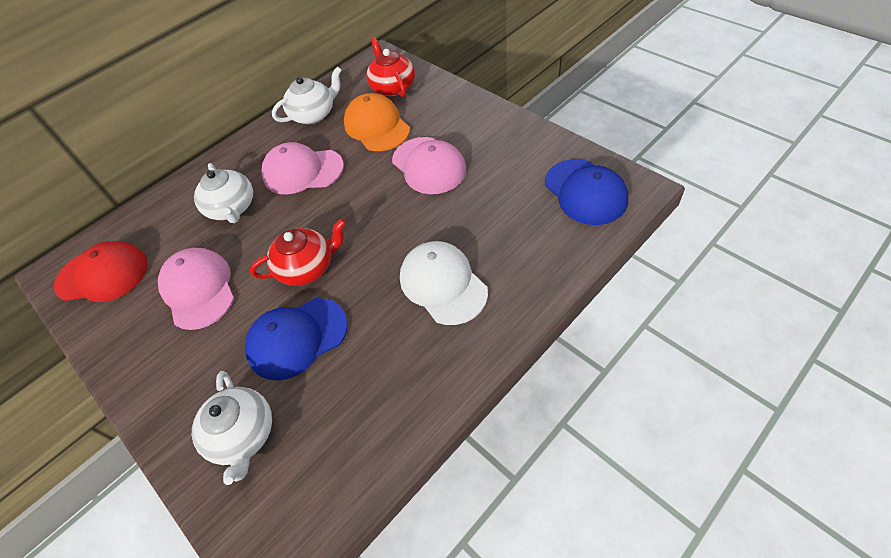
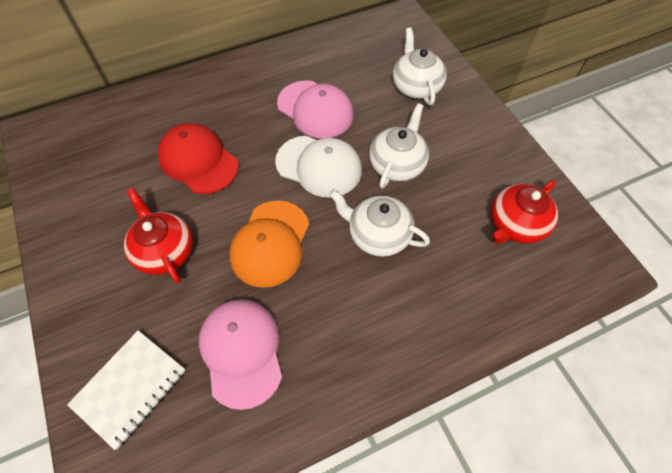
blue cap: [245,298,348,381] [545,159,628,225] = 2 -> none = 0
pink cap: [158,248,234,330] [261,142,344,194] [392,137,466,194] = 3 -> [199,299,282,410] [277,80,354,138] = 2
white notebook: none = 0 -> [67,330,186,450] = 1

